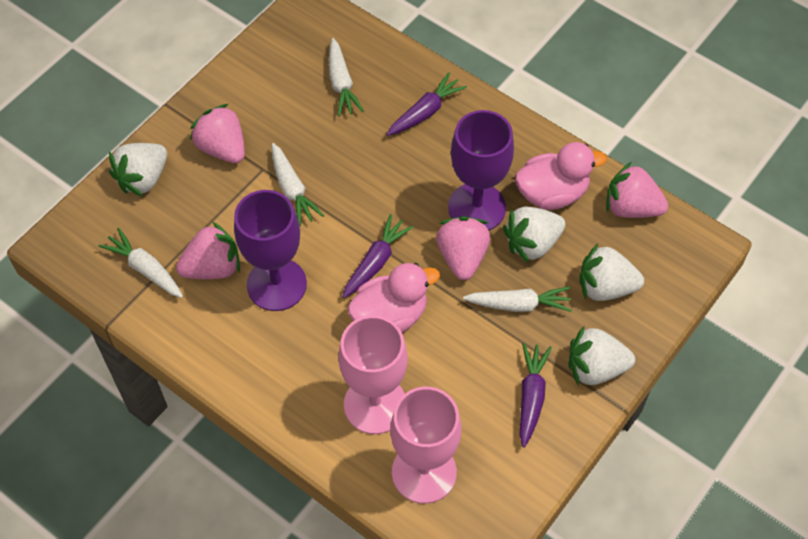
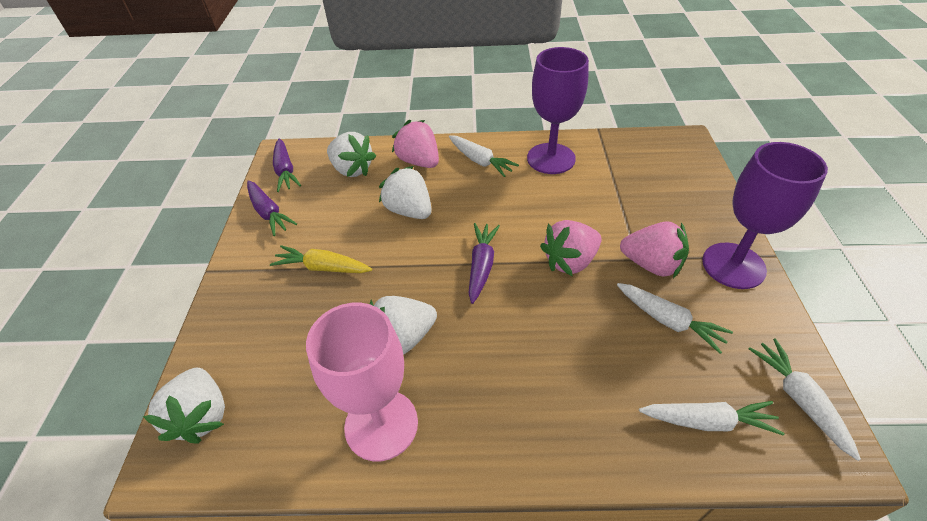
pink duck: [348,263,440,332] [515,142,607,210] = 2 -> none = 0
pink goblet: [338,315,408,434] [390,387,461,504] = 2 -> [306,303,418,461] = 1
pink strawberry: [176,222,240,279] [190,104,245,163] [436,216,490,280] [606,162,668,218] = 4 -> [392,120,439,168] [540,220,601,276] [620,221,689,278] = 3
yellow carrot: none = 0 -> [270,245,372,273] = 1

